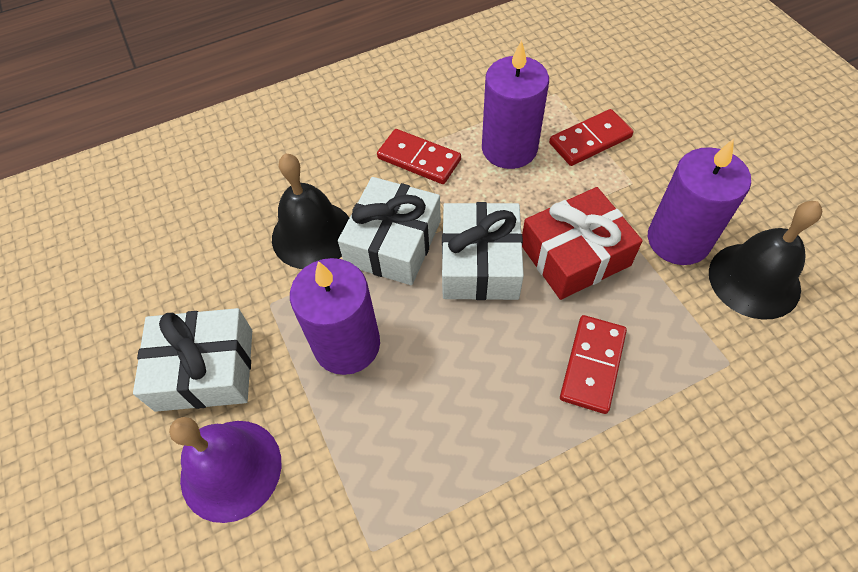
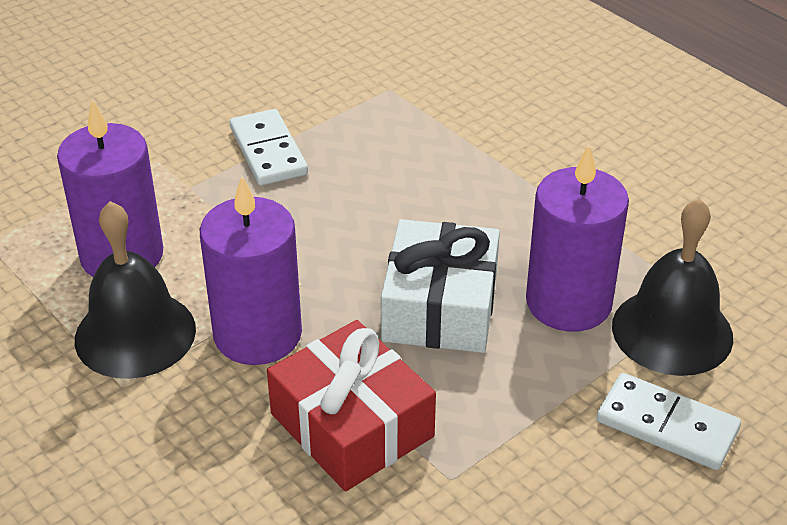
purple bell: [169,417,281,523] = 1 -> none = 0
red domino: [377,129,461,184] [549,109,634,166] [560,315,627,414] = 3 -> none = 0
white domino: none = 0 -> [230,109,308,186] [596,373,741,470] = 2
white gift: [133,308,252,412] [338,177,441,285] [442,202,524,300] = 3 -> [381,219,500,353] = 1

